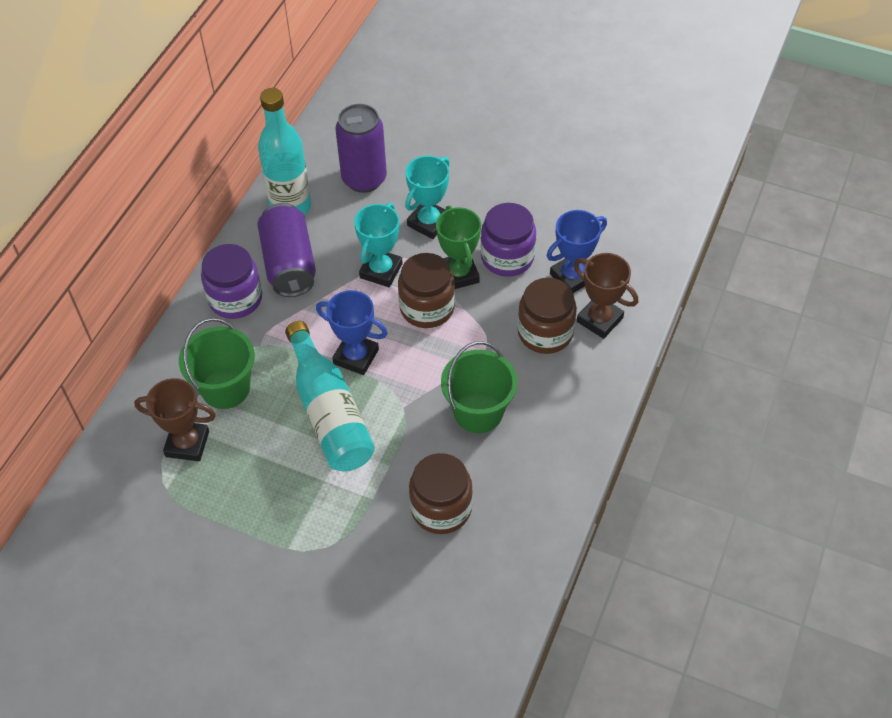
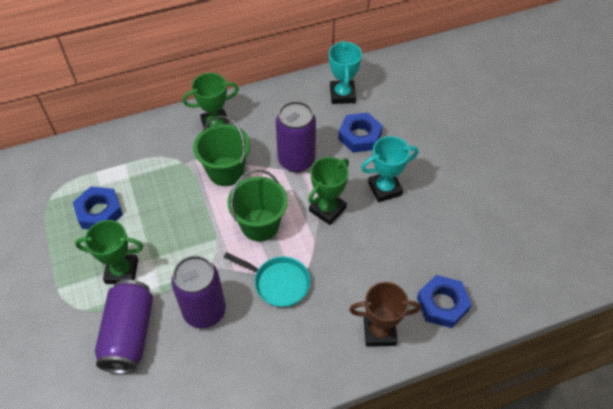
blue nut: none = 0 -> [73,187,123,229] [338,112,383,153] [417,275,472,328] = 3
blue trophy: [316,290,388,375] [547,210,607,293] = 2 -> none = 0
brown jar: [398,253,455,328] [409,453,473,534] [518,278,577,354] = 3 -> none = 0
brown trophy: [134,378,216,461] [574,253,638,339] = 2 -> [349,282,421,347] = 1
green trophy: [436,205,481,289] = 1 -> [75,220,143,284] [182,73,239,128] [308,157,349,225] = 3
purple can: [257,203,316,297] [335,104,387,193] = 2 -> [95,280,153,374] [171,256,226,328] [276,101,316,172] = 3
purple jar: [201,244,262,319] [481,203,536,277] = 2 -> none = 0
turquoise bottle: [258,88,311,215] [285,321,375,471] = 2 -> none = 0
turquoise pan: none = 0 -> [224,252,310,307] = 1

